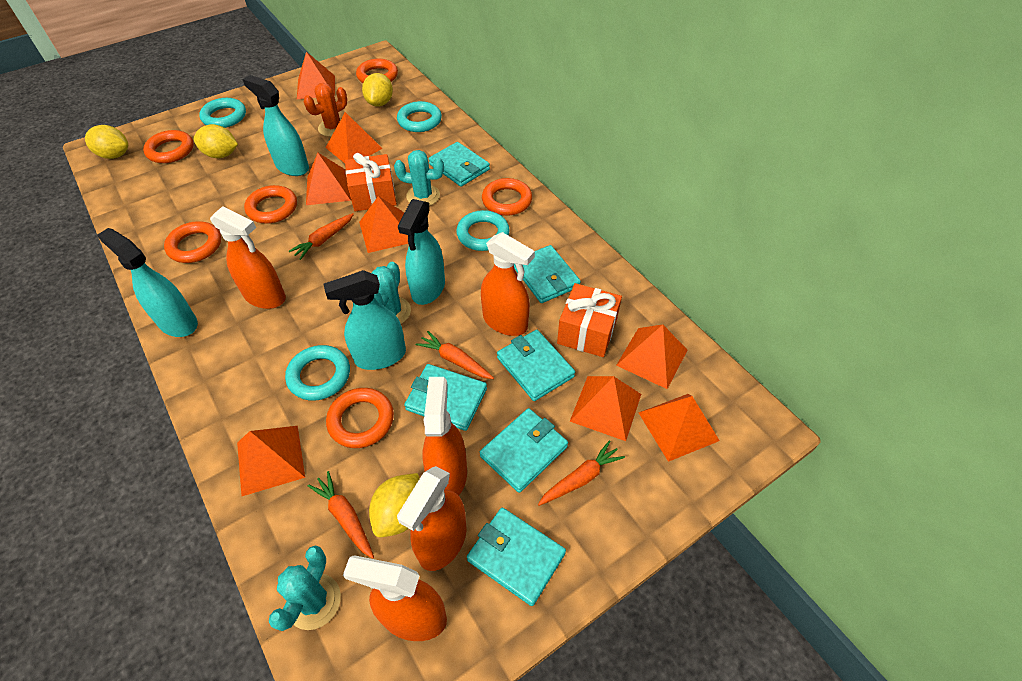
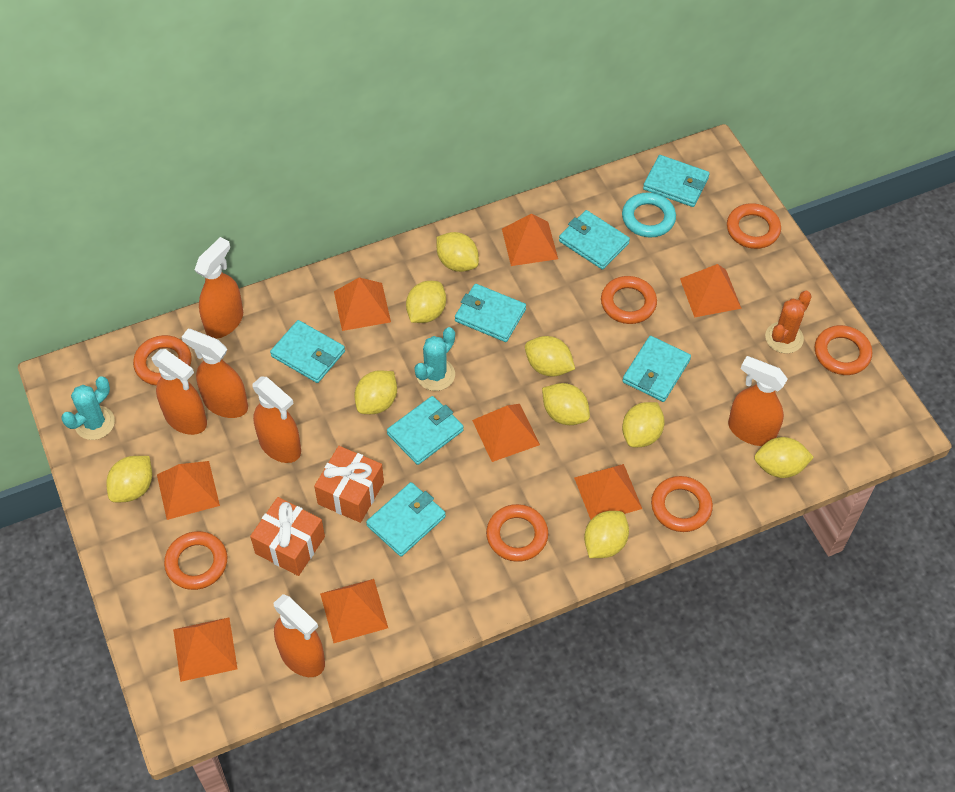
orange carrot: [289,213,354,260] [308,471,374,559] [416,331,494,379] [538,440,625,506] = 4 -> none = 0
orange ring: [143,130,194,163] [164,221,221,263] [244,185,297,224] [326,388,394,448] [356,59,398,83] [482,178,532,216] = 6 -> [133,335,192,386] [164,531,227,590] [486,504,548,562] [601,276,657,324] [651,476,713,532] [727,203,781,249] [815,325,872,375] = 7
orange spray bottle: [210,206,286,309] [343,555,447,641] [397,466,467,571] [422,377,467,495] [481,232,535,336] = 5 -> [151,349,207,435] [182,329,248,418] [195,237,243,339] [252,377,301,463] [274,594,325,677] [728,356,787,446] = 6
turquoise cactus: [269,546,341,631] [372,262,411,324] [394,150,444,206] = 3 -> [61,376,115,440] [414,327,455,391] = 2
turquoise ring: [199,98,246,128] [285,345,350,401] [397,101,442,132] [456,210,510,251] = 4 -> [622,192,676,238] = 1
turquoise spray bottle: [97,228,198,337] [242,75,309,176] [323,270,406,370] [398,199,445,305] = 4 -> none = 0
turquoise wallet: [404,364,487,431] [429,142,490,187] [467,508,566,606] [480,408,568,493] [497,330,575,401] [514,245,581,303] = 6 -> [270,320,345,383] [366,482,446,557] [387,396,464,465] [455,284,526,342] [559,210,630,270] [622,336,691,402] [643,155,710,207] = 7
yellow lemon: [85,125,128,159] [193,124,238,158] [362,73,393,107] [369,473,420,537] = 4 -> [106,456,152,502] [354,371,397,414] [406,281,446,323] [436,232,479,272] [525,336,575,377] [542,383,590,425] [584,511,629,558] [622,402,665,447] [754,437,814,478] = 9

